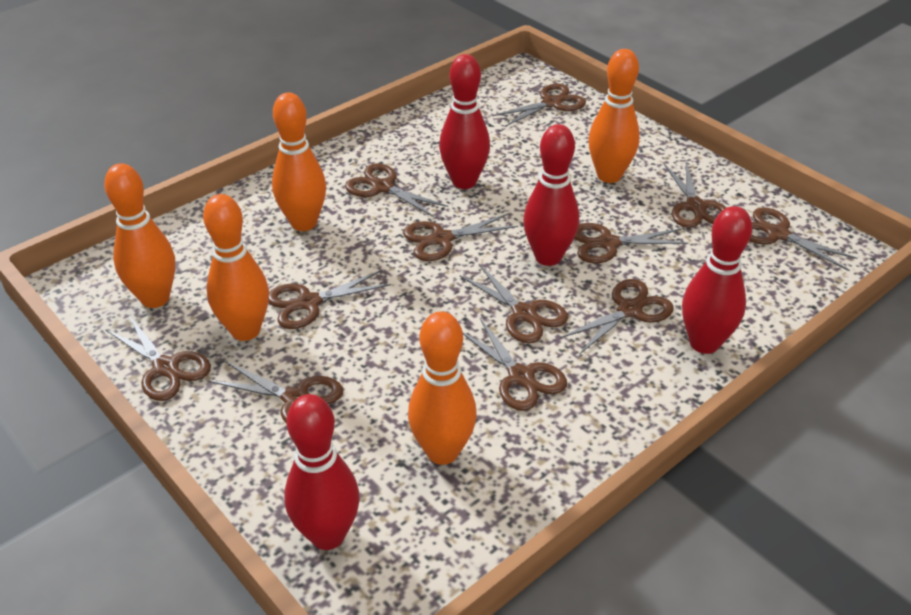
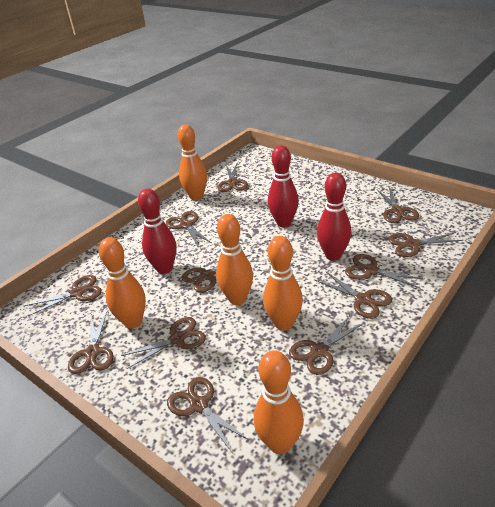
red bowling pin: [284,394,360,550] [439,54,490,189] [523,124,579,266] [682,206,752,354] = 4 -> [138,189,176,274] [268,145,299,227] [317,173,351,261] = 3

